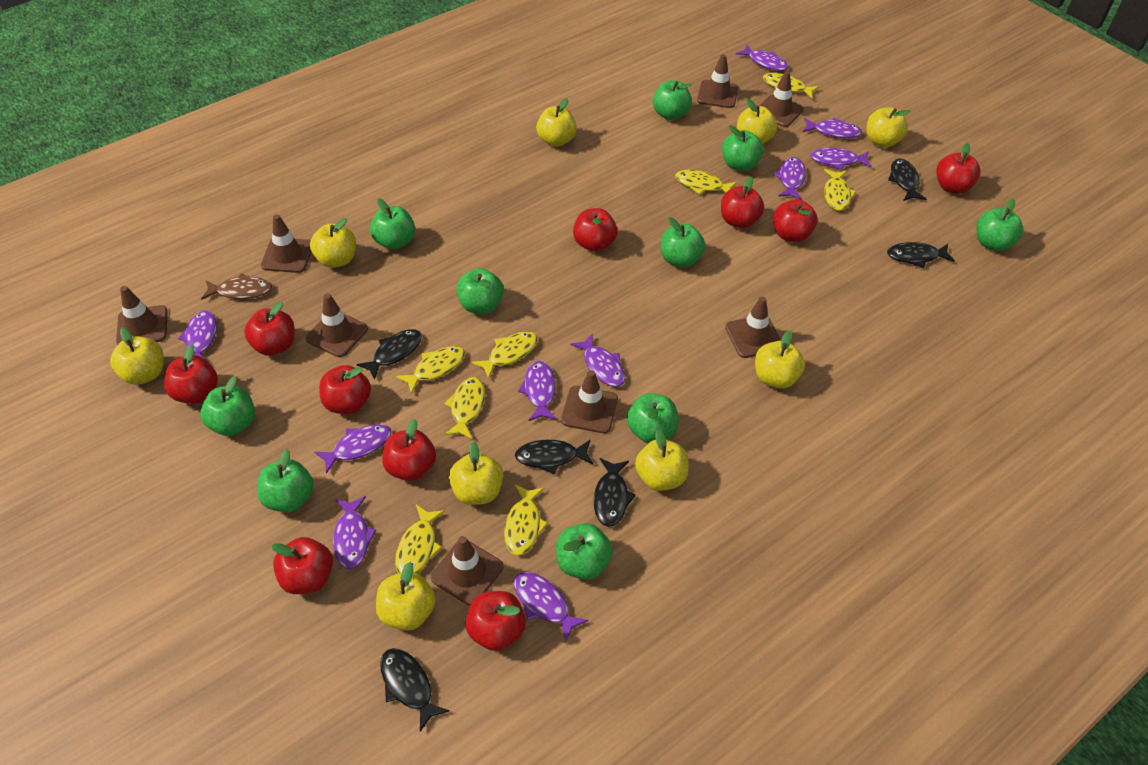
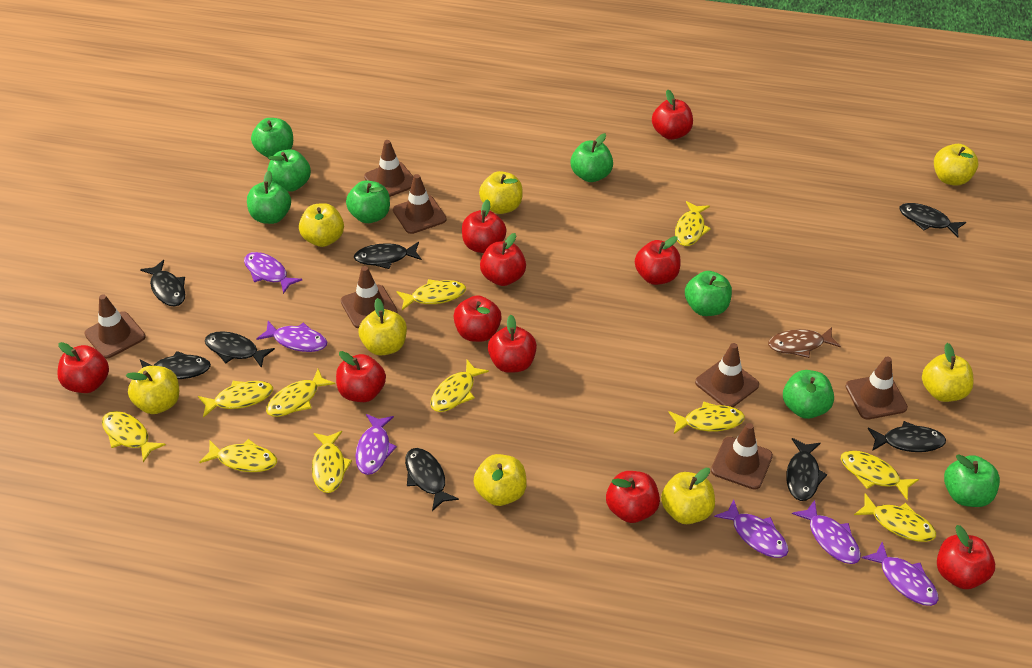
black fish: [356,329,422,380] [380,648,449,732] [515,439,593,474] [594,458,636,527] [887,242,955,268] [888,158,926,201] = 6 -> [140,260,185,306] [140,351,211,379] [205,331,275,368] [354,242,422,269] [405,448,459,511] [786,438,828,501] [867,421,946,452] [899,203,966,237] = 8
brown traffic cone: [116,286,168,345] [261,214,311,273] [306,293,368,357] [431,536,504,606] [561,370,618,433] [697,54,738,108] [725,297,781,358] [760,71,804,127] = 8 -> [84,294,146,359] [341,266,398,328] [364,140,414,197] [393,174,447,234] [695,343,759,407] [711,423,773,490] [845,356,908,420] = 7
green apple: [200,376,255,436] [257,449,314,512] [370,198,415,250] [457,268,504,314] [556,523,613,580] [627,393,679,443] [653,81,692,120] [661,217,705,268] [722,125,763,171] [977,199,1023,251] = 10 -> [247,171,291,224] [251,118,293,158] [267,149,311,192] [346,180,390,223] [570,133,613,182] [685,271,732,316] [783,370,834,419] [944,454,1000,507] = 8
purple fish: [178,310,217,359] [314,424,392,474] [333,496,377,569] [514,572,589,643] [518,361,557,421] [570,333,625,387] [736,45,789,71] [774,157,806,200] [803,118,862,138] [810,148,872,170] = 10 -> [244,252,302,294] [257,321,327,352] [355,414,397,475] [714,499,788,558] [792,500,861,564] [862,542,939,606] = 6
yellow apple: [110,327,164,385] [310,218,356,268] [376,562,436,631] [449,442,503,505] [536,98,577,147] [635,428,688,491] [737,98,777,144] [755,330,805,389] [867,107,911,148] = 9 -> [126,366,179,414] [299,203,344,247] [358,298,407,356] [474,454,527,506] [479,171,523,214] [661,468,715,524] [922,343,974,402] [934,144,978,186] = 8
yellow fish: [395,505,445,573] [396,346,465,394] [444,377,485,439] [472,331,538,379] [504,484,548,556] [675,170,737,195] [763,73,819,99] [824,169,856,211] = 8 -> [102,411,166,462] [198,381,273,418] [199,439,277,472] [266,369,335,417] [312,431,352,493] [396,279,466,310] [430,360,489,412] [669,401,745,434] [675,201,711,246] [841,451,919,500] [854,493,936,542] = 11

